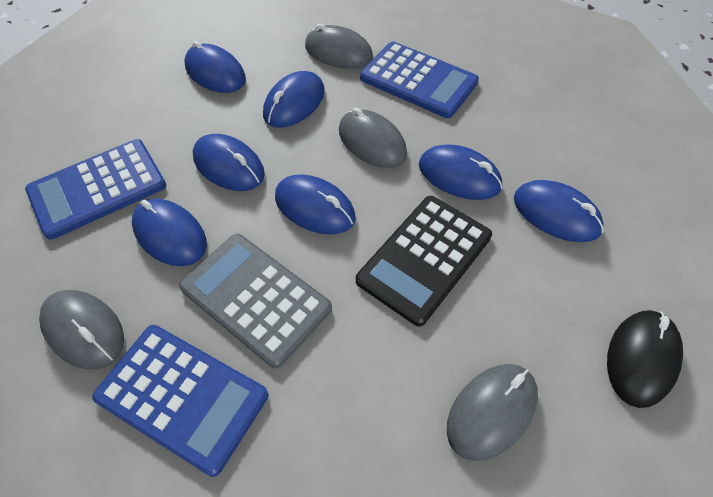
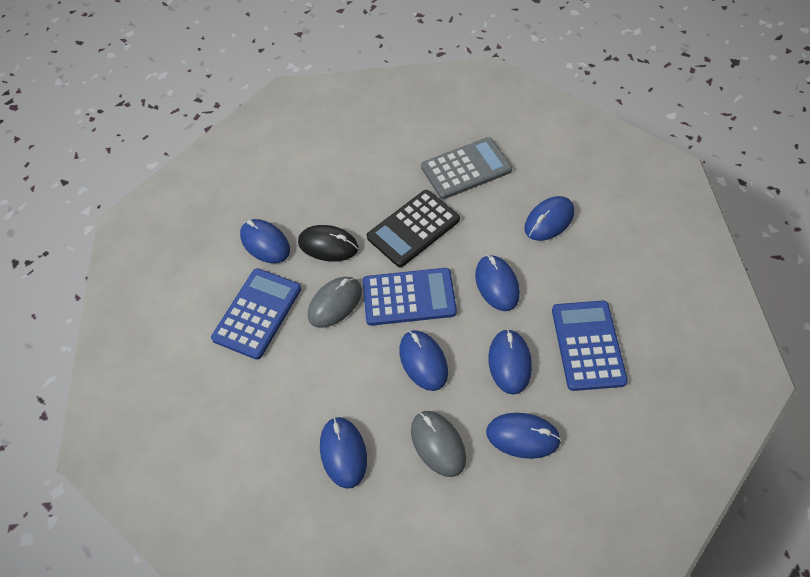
grey mouse: [39,290,124,369] [305,24,373,69] [339,108,407,168] [447,364,538,461] = 4 -> [308,277,362,328] [411,411,466,477] = 2

